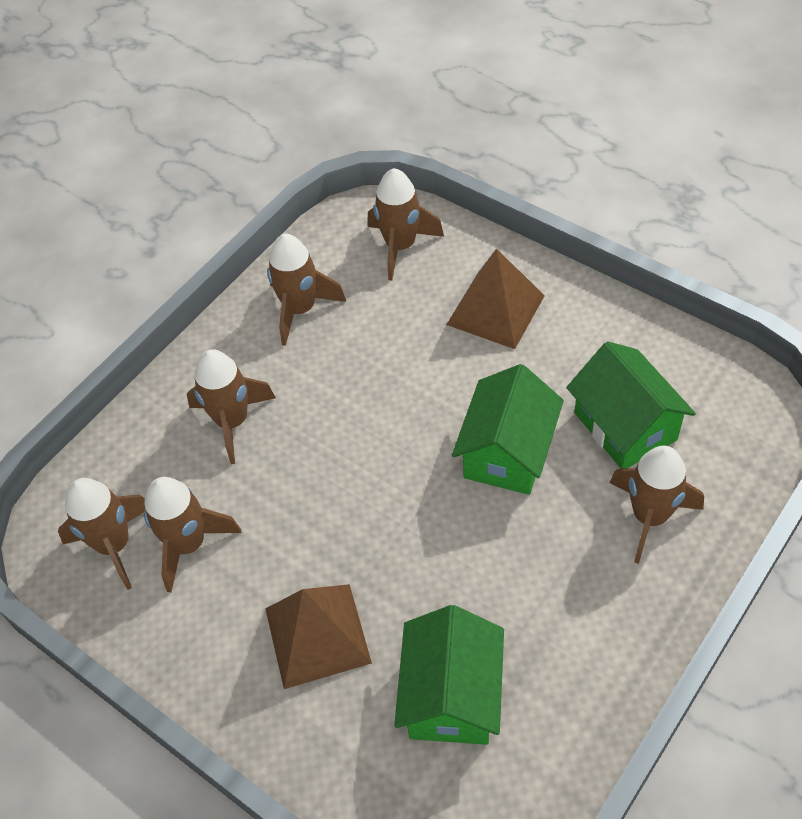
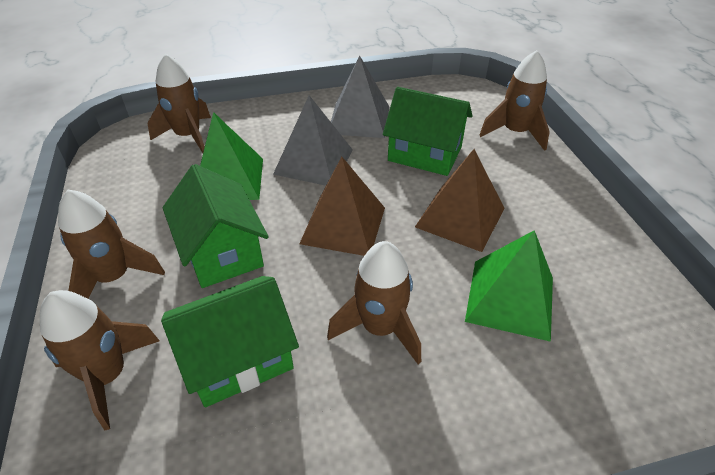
brown rocket: [58,478,146,590] [144,477,242,593] [187,349,276,464] [267,234,346,346] [368,168,444,281] [610,446,704,564] = 6 -> [40,290,160,431] [58,190,165,299] [147,54,211,153] [327,241,421,364] [479,50,550,151] = 5
green pyramid: none = 0 -> [200,112,263,200] [465,230,553,342] = 2
grey pyramid: none = 0 -> [273,95,353,186] [331,55,389,138] = 2

